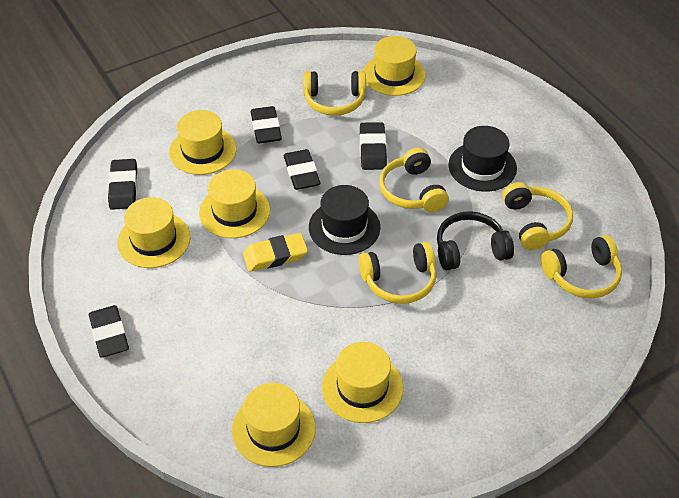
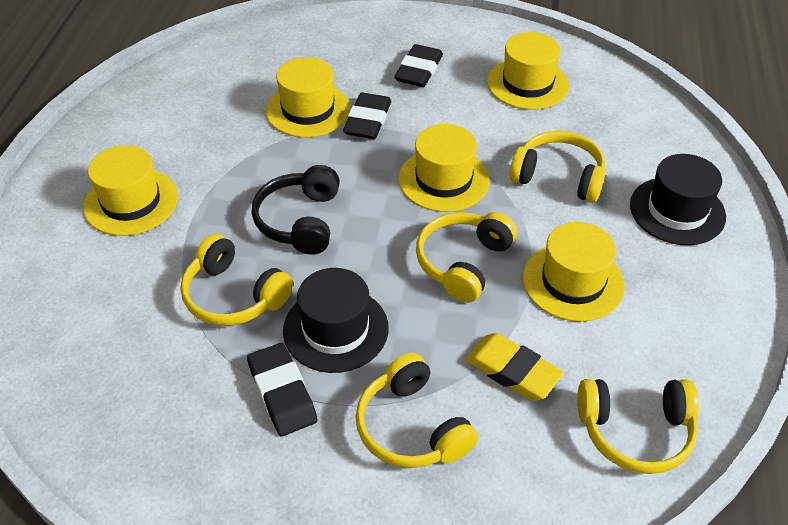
black eraser: [89,305,129,358] [108,159,137,210] [251,106,282,143] [284,149,320,190] [360,122,387,170] = 5 -> [247,343,318,436] [343,93,392,139] [394,44,443,87] = 3
yellow hat: [117,197,190,268] [169,110,237,175] [199,169,270,238] [232,383,316,467] [322,342,403,423] [363,36,426,96] = 6 -> [83,145,178,236] [266,57,350,137] [399,124,490,212] [487,32,569,110] [523,222,625,322] = 5

